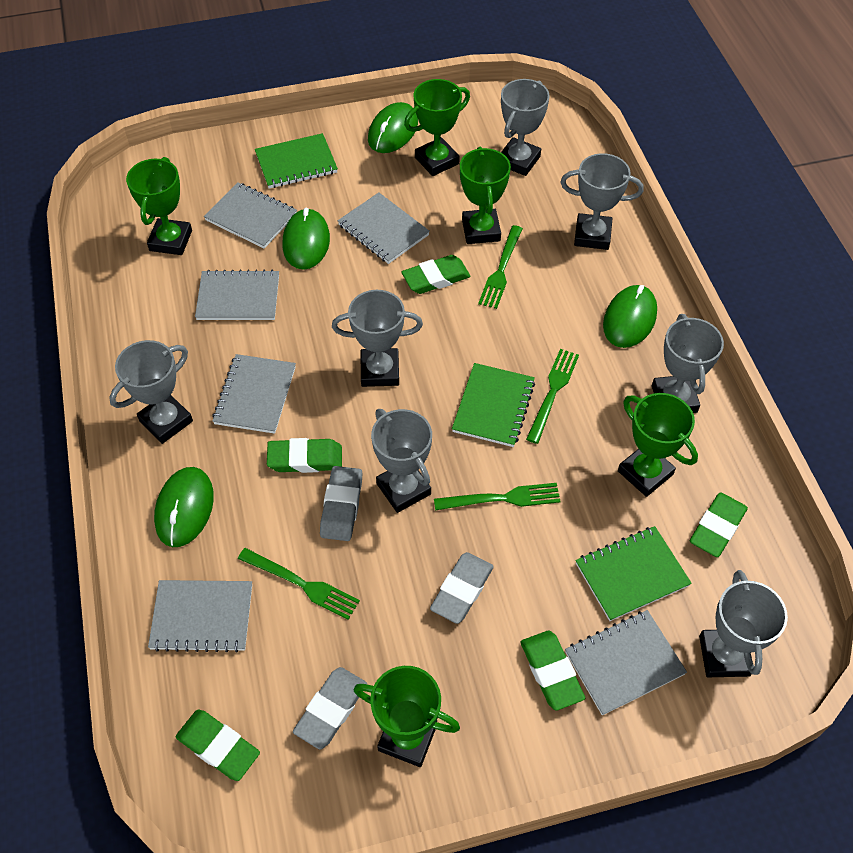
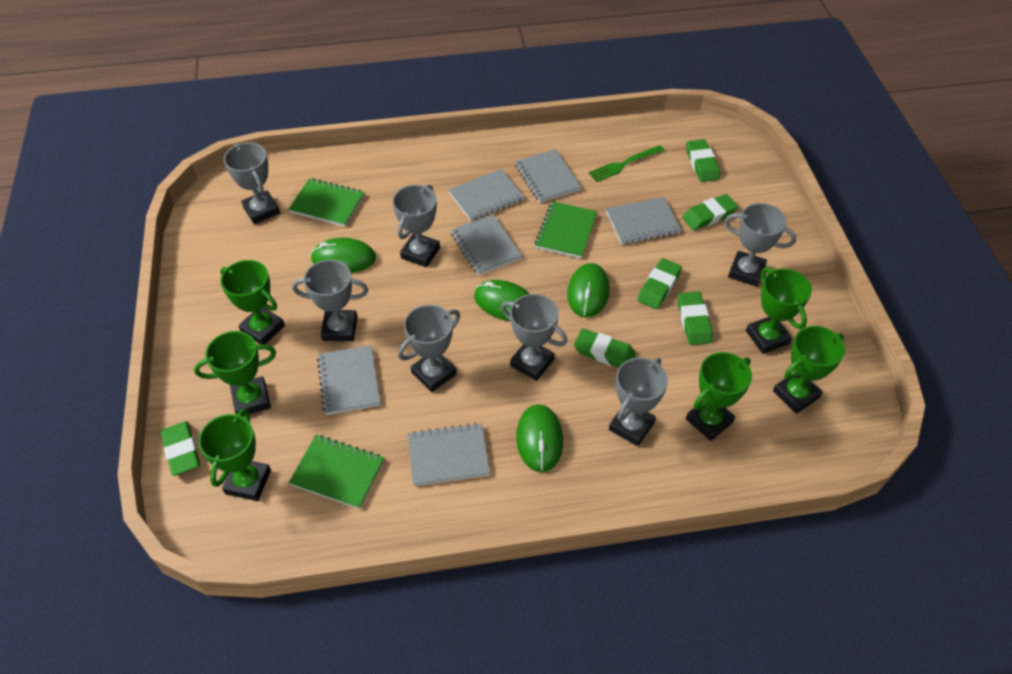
green eraser: [176,709,260,781] [267,438,342,473] [402,255,471,294] [521,631,585,711] [690,493,748,557] = 5 -> [161,421,200,476] [574,329,636,368] [637,258,682,309] [678,291,713,345] [682,194,738,230] [686,139,720,182] = 6
green fork: [238,548,360,620] [434,483,561,511] [478,225,523,309] [526,349,579,444] = 4 -> [589,145,664,182] = 1
green trophy: [126,157,192,255] [354,666,460,767] [404,79,470,176] [460,147,511,244] [618,393,698,497] = 5 -> [194,331,276,416] [198,409,271,501] [220,260,285,345] [686,352,752,441] [746,267,812,354] [773,326,845,414] = 6
grey eraser: [293,667,367,750] [320,466,362,541] [430,552,494,624] = 3 -> none = 0

